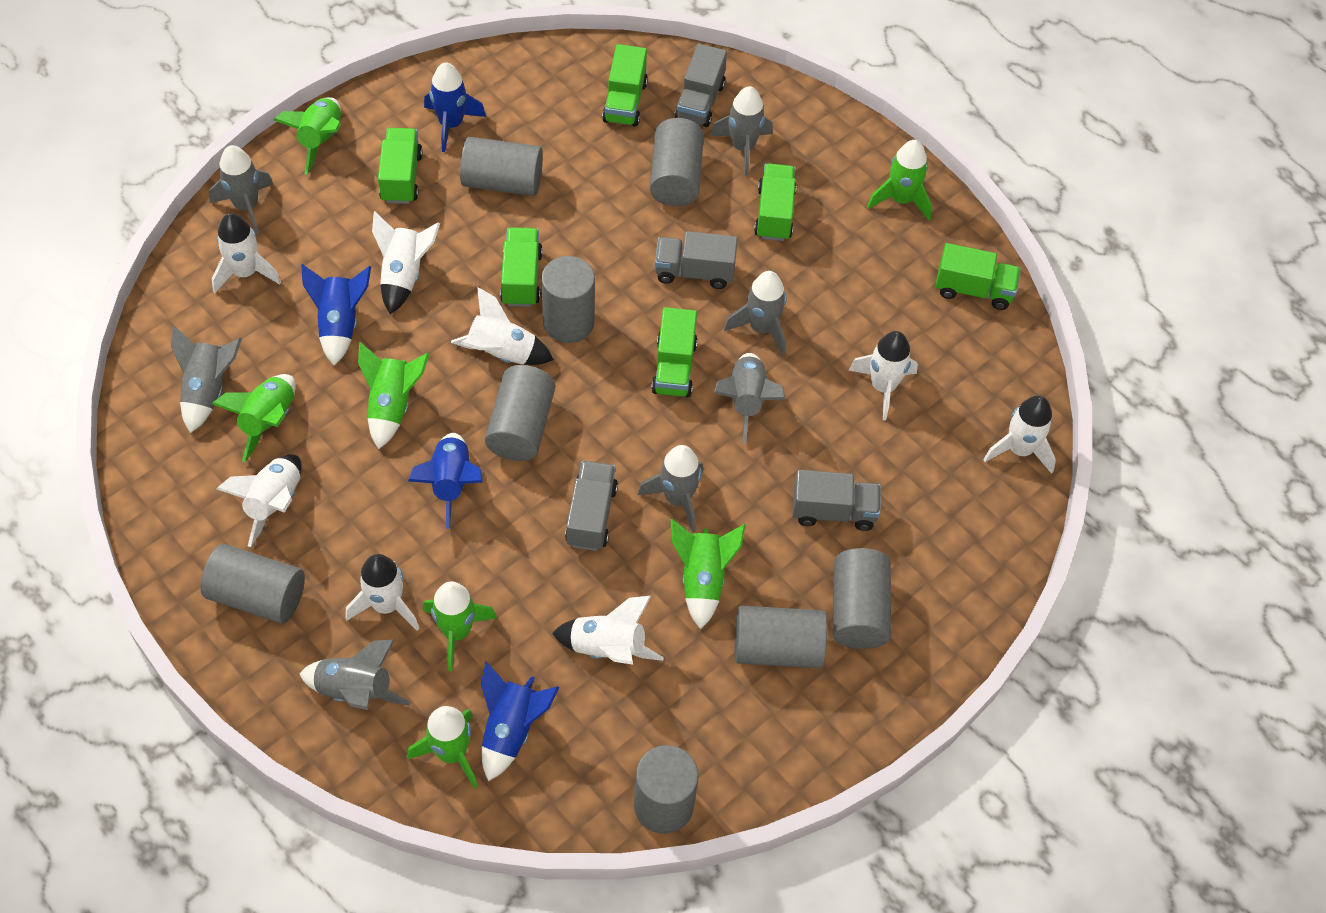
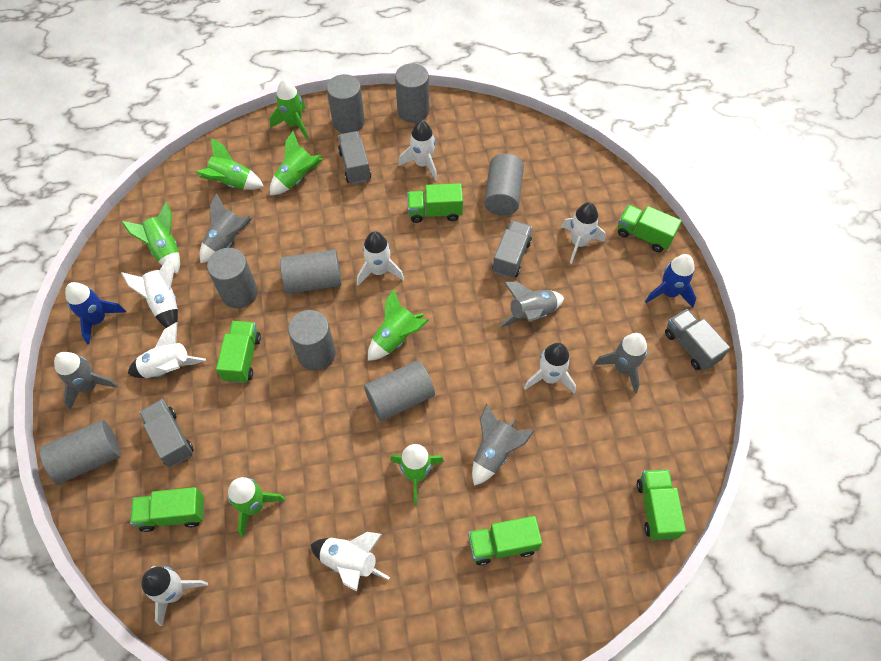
blue rocket: [301,264,371,366] [408,433,483,529] [424,62,486,152] [481,662,559,781] = 4 -> [65,282,126,344] [645,254,696,308] = 2
grey rocket: [171,325,242,433] [209,145,273,234] [299,639,411,710] [638,445,703,533] [710,86,773,176] [714,353,786,444] [724,271,786,356] = 7 -> [54,352,119,410] [199,193,252,263] [472,404,534,486] [499,282,564,328] [595,333,647,393] = 5

